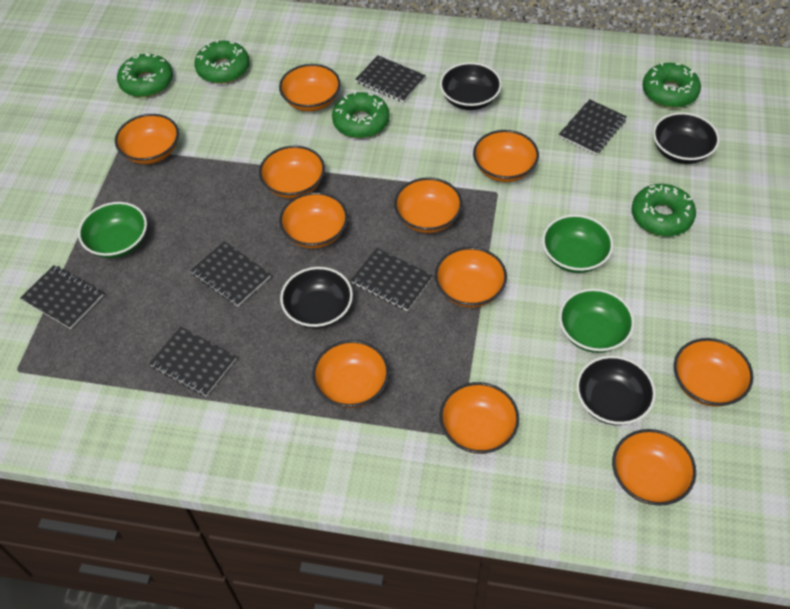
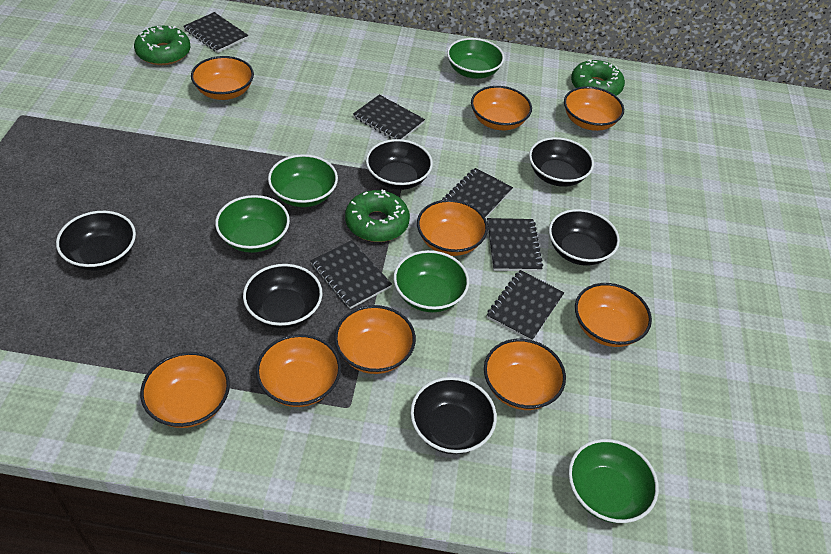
black bowl: [280,267,353,329] [440,62,502,110] [576,356,656,425] [653,112,720,164] = 4 -> [56,211,136,271] [243,264,323,328] [366,139,433,190] [410,377,497,454] [529,137,594,187] [549,209,620,266] = 6
green bowl: [78,202,147,258] [542,214,613,273] [559,288,634,353] = 3 -> [215,195,290,253] [268,154,338,207] [393,250,469,312] [447,38,504,79] [568,439,659,523] = 5
green donut: [117,53,173,97] [194,40,249,84] [332,91,390,138] [631,184,696,236] [642,62,701,108] = 5 -> [134,26,190,65] [345,190,410,242] [571,59,625,96] = 3
orange bowl: [115,114,179,164] [259,145,325,199] [279,64,341,111] [279,192,348,248] [312,340,389,408] [394,178,462,233] [435,247,507,308] [440,382,519,454] [473,130,539,182] [612,429,696,506] [674,338,754,407] = 11 -> [140,352,230,428] [191,56,254,100] [256,334,341,407] [334,305,416,374] [417,199,488,256] [471,86,532,130] [484,339,566,410] [564,86,624,131] [575,283,652,347] = 9

